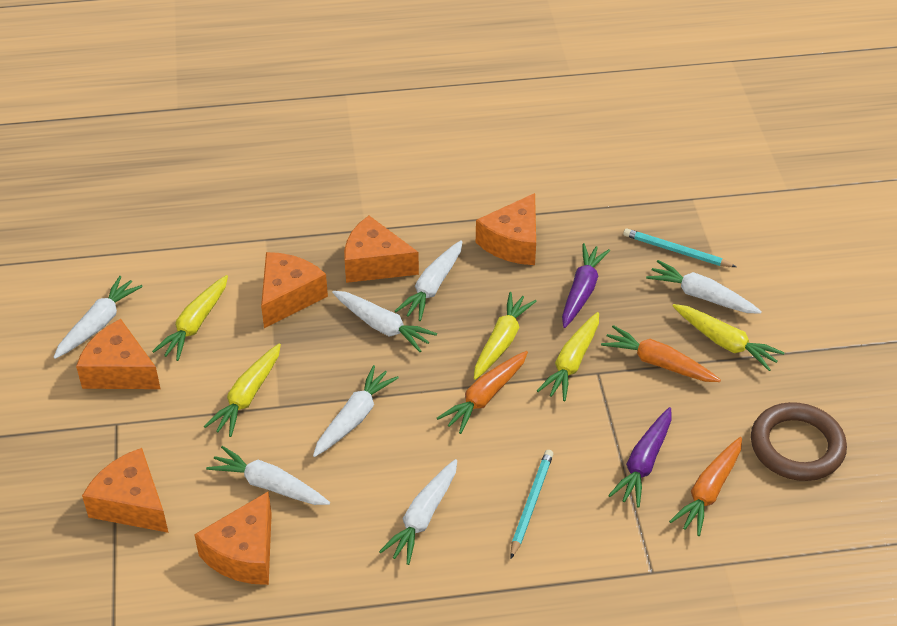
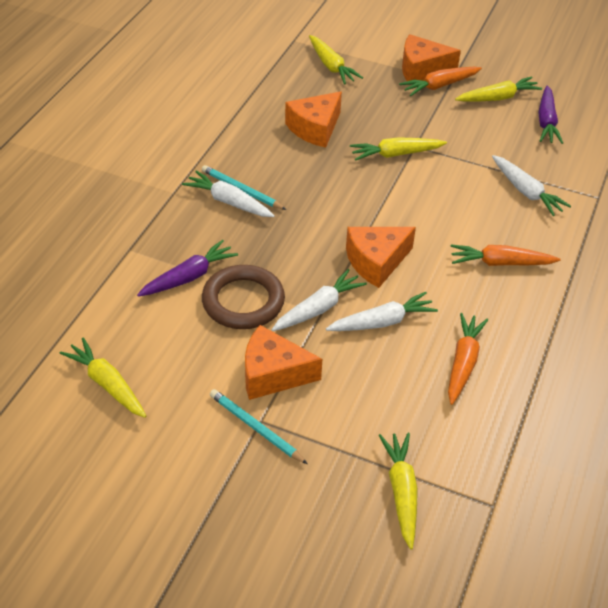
orange cheese: [76,319,160,389] [82,448,169,533] [194,492,272,585] [261,252,328,328] [344,216,419,283] [476,193,536,265] = 6 -> [245,325,322,400] [285,91,342,148] [346,227,416,288] [402,34,461,81] = 4
white carrot: [53,276,143,359] [206,446,330,505] [313,365,399,457] [332,291,437,352] [379,459,457,565] [395,240,462,321] [646,260,762,314] = 7 -> [182,170,275,217] [271,269,367,331] [326,292,438,331] [492,155,571,216] = 4

